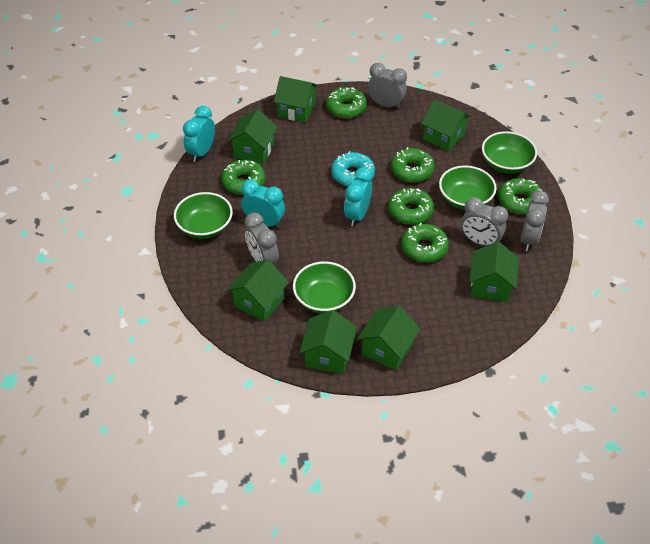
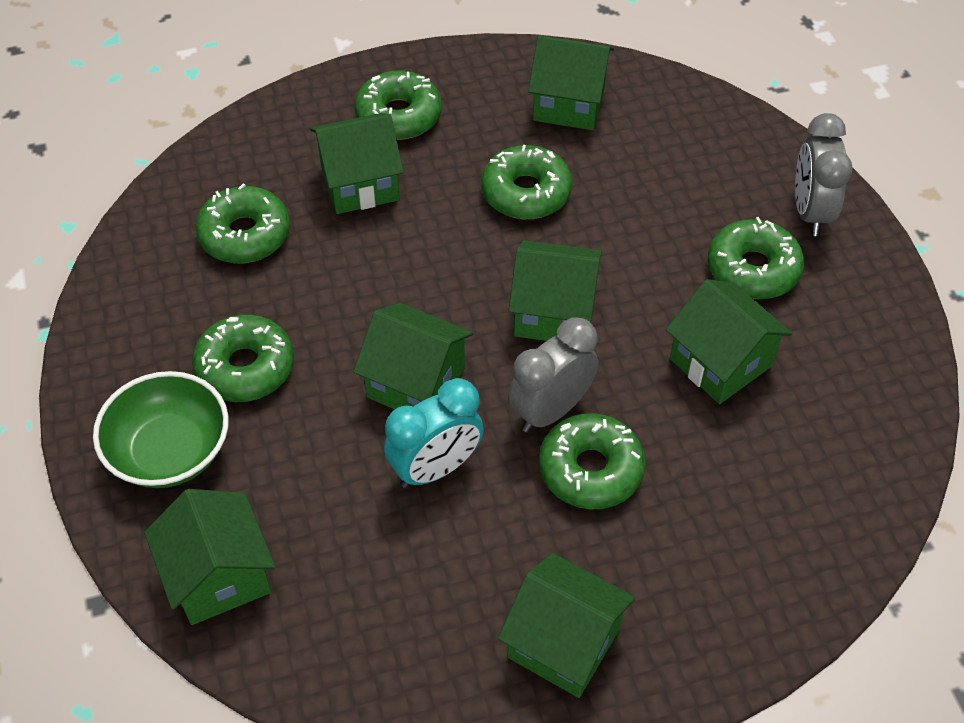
green bowl: [174,192,233,239] [293,261,356,314] [439,165,497,210] [482,131,537,174] = 4 -> [93,371,229,488] = 1
grey clock: [245,212,279,264] [368,63,407,109] [461,197,508,246] [521,190,549,251] = 4 -> [508,318,599,432] [795,113,853,236] = 2
turquoise clock: [183,106,215,162] [241,179,285,228] [344,167,372,227] = 3 -> [384,378,484,488] = 1
turquoise donut: [331,151,375,186] = 1 -> none = 0

